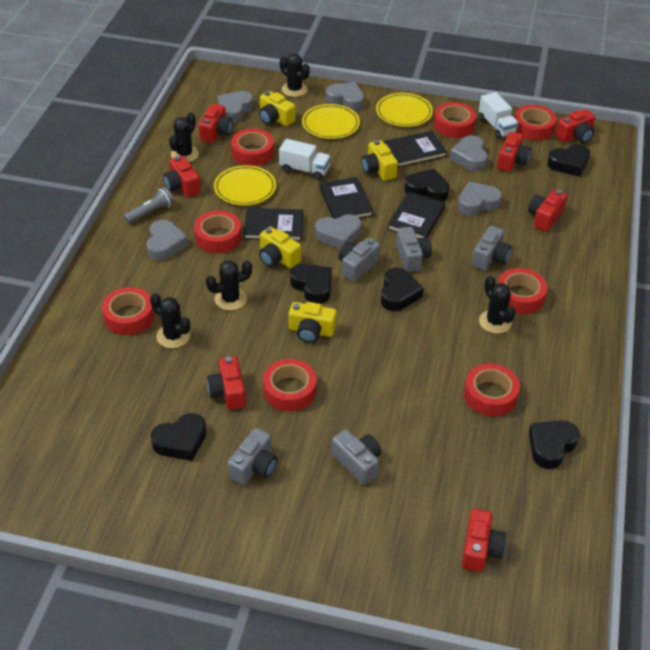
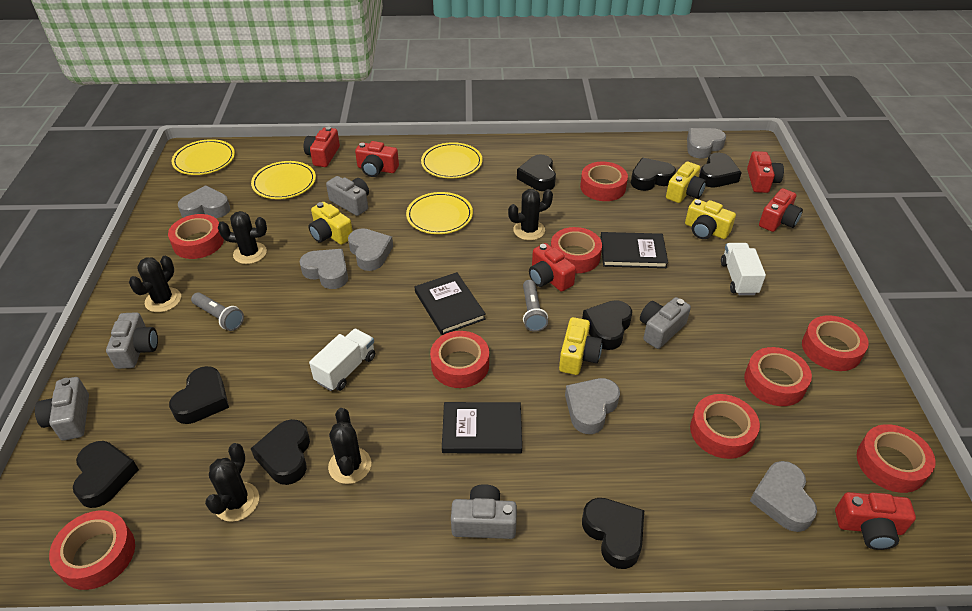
black book: [243,208,303,241] [320,177,373,219] [384,131,447,168] [387,192,445,238] = 4 -> [415,272,486,335] [442,402,522,454] [600,232,668,268] = 3
black heart: [151,413,207,461] [290,264,332,304] [381,267,423,311] [405,169,450,202] [529,420,580,469] [547,144,590,177] = 6 -> [73,441,139,508] [169,366,229,424] [251,419,310,485] [517,155,556,191] [582,300,632,350] [582,498,644,569] [631,158,676,191] [699,153,742,187] = 8
grey flashlight: [124,187,174,224] = 1 -> [191,292,244,331] [523,280,548,332] = 2
red camera: [163,156,201,197] [199,104,233,143] [207,356,246,410] [462,509,506,572] [497,132,531,172] [528,189,567,232] [556,109,595,143] = 7 -> [304,126,340,167] [355,141,399,177] [529,243,576,291] [747,151,784,193] [759,188,803,232] [835,492,916,550] = 6
red tape: [102,287,154,335] [194,210,242,253] [231,128,274,166] [263,359,317,412] [434,102,476,138] [464,363,520,416] [498,268,548,314] [514,105,557,141] = 8 -> [49,510,135,590] [168,214,224,259] [430,331,489,388] [551,227,602,273] [580,162,628,201] [690,394,760,459] [744,347,812,406] [802,315,869,371] [857,424,935,493] = 9
yellow plate: [214,165,276,205] [302,104,360,139] [376,93,433,127] = 3 -> [171,139,235,175] [251,161,316,199] [406,192,473,234] [421,142,483,179] = 4

